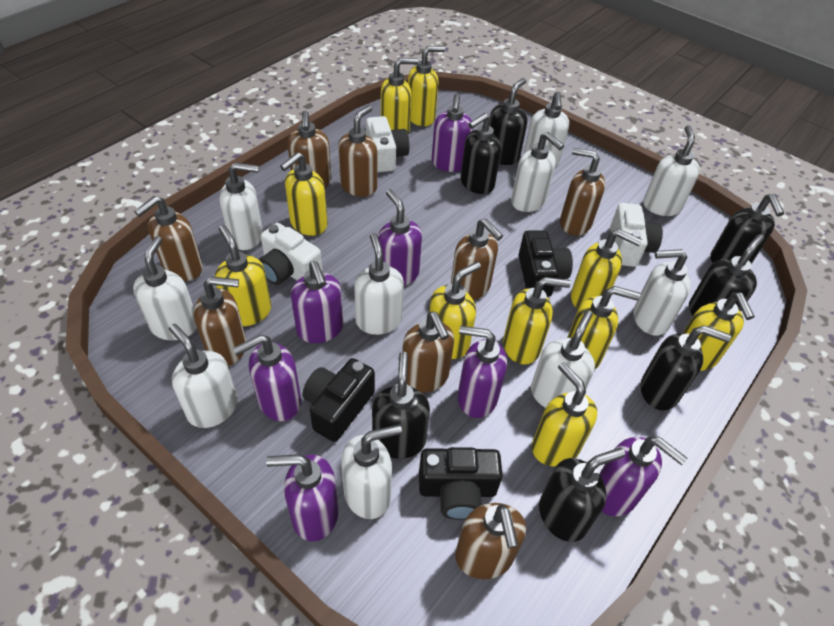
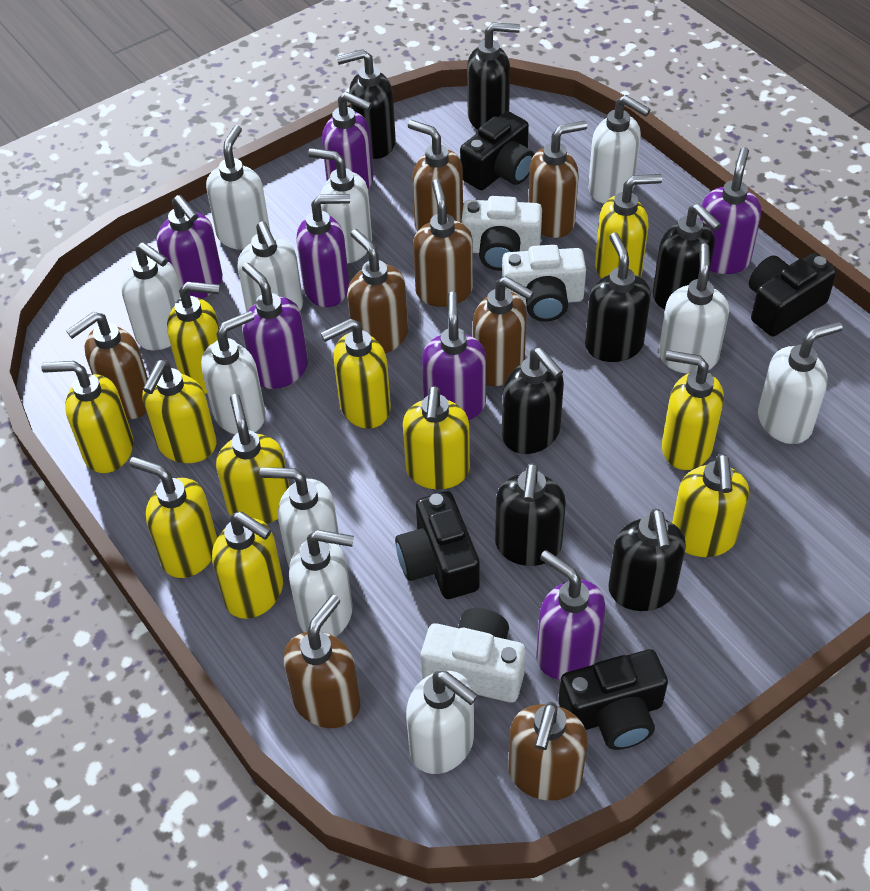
black camera: [303,358,375,442] [419,447,503,520] [519,230,573,297] = 3 -> [395,491,480,599] [460,111,534,190] [558,649,668,750] [749,253,836,337] = 4
white soap dispenser: [133,236,197,340] [169,324,238,428] [219,162,263,250] [341,424,402,519] [354,233,404,335] [511,132,564,212] [524,92,569,166] [531,310,595,408] [633,249,690,336] [643,125,700,216] = 10 -> [121,242,181,351] [201,311,266,435] [206,125,270,250] [237,221,303,312] [259,467,340,567] [289,530,354,637] [308,148,372,264] [406,671,478,774] [588,95,651,203] [659,243,729,374] [758,322,843,444] = 11
yellow soap dispenser: [215,225,271,326] [280,152,328,236] [381,58,418,134] [408,46,445,126] [429,262,481,359] [503,277,571,365] [532,362,597,467] [567,286,641,370] [571,229,642,309] [683,292,755,371] = 10 -> [41,361,134,473] [129,457,217,578] [143,360,217,463] [167,282,220,394] [212,511,283,619] [216,394,290,524] [321,319,391,429] [403,386,470,489] [595,174,662,279] [662,350,724,470] [672,454,749,557] = 11

